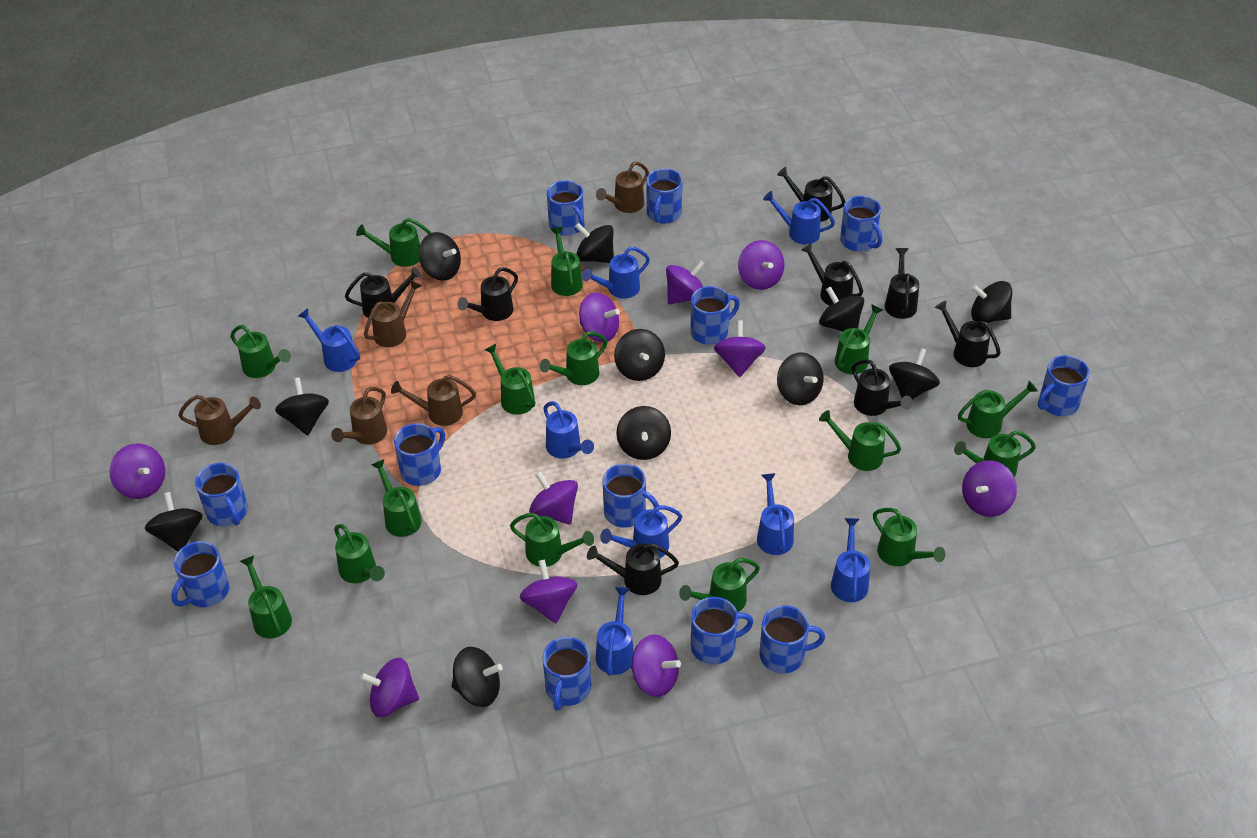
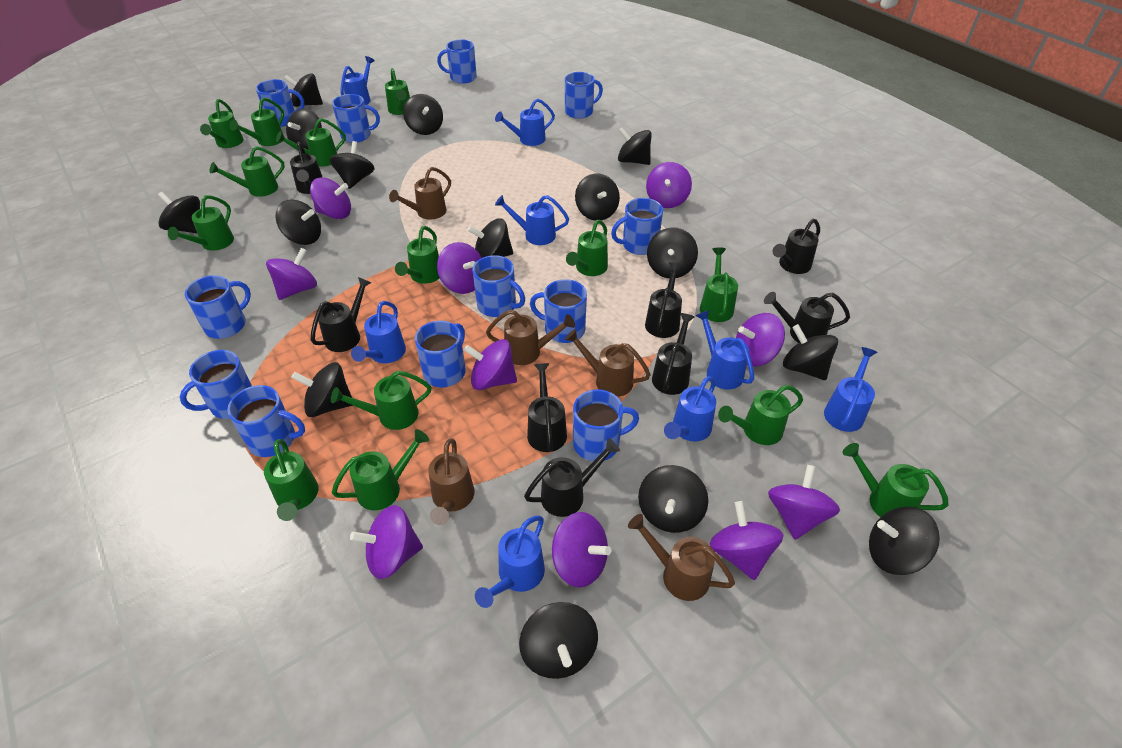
black spinning top: [145,492,202,552] [275,377,329,436] [418,232,461,281] [452,647,503,707] [575,223,614,263] [614,329,665,381] [616,406,671,460] [777,352,824,405] [819,287,864,332] [889,348,940,399] [971,281,1012,323] = 11 -> [158,192,200,233] [276,200,321,245] [284,74,323,107] [286,108,322,150] [291,362,353,417] [329,141,375,189] [403,94,443,135] [467,218,513,258] [519,602,598,679] [575,173,620,221] [618,127,652,165] [638,465,708,533] [647,227,698,278] [783,324,838,380] [869,507,940,575] = 15
green watering can: [230,325,291,378] [240,556,292,639] [334,524,385,583] [356,218,431,267] [371,459,422,537] [485,344,536,415] [510,513,594,567] [540,332,607,385] [551,227,583,296] [679,558,760,612] [819,410,901,471] [835,304,883,374] [873,508,945,566] [954,430,1036,477] [958,381,1038,438] = 15 -> [168,195,234,251] [200,99,244,148] [210,146,285,197] [229,98,284,146] [264,439,318,521] [276,118,346,167] [331,371,431,430] [332,429,429,510] [385,68,410,115] [395,226,440,284] [566,220,608,276] [700,247,738,322] [718,385,803,445] [842,443,949,517] = 14

